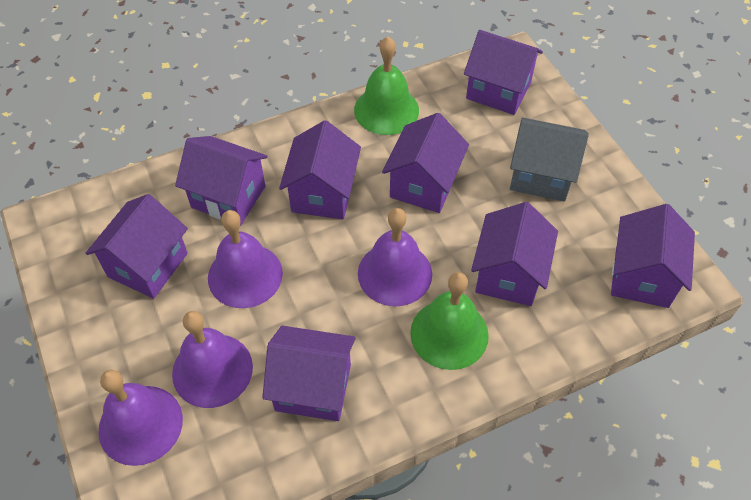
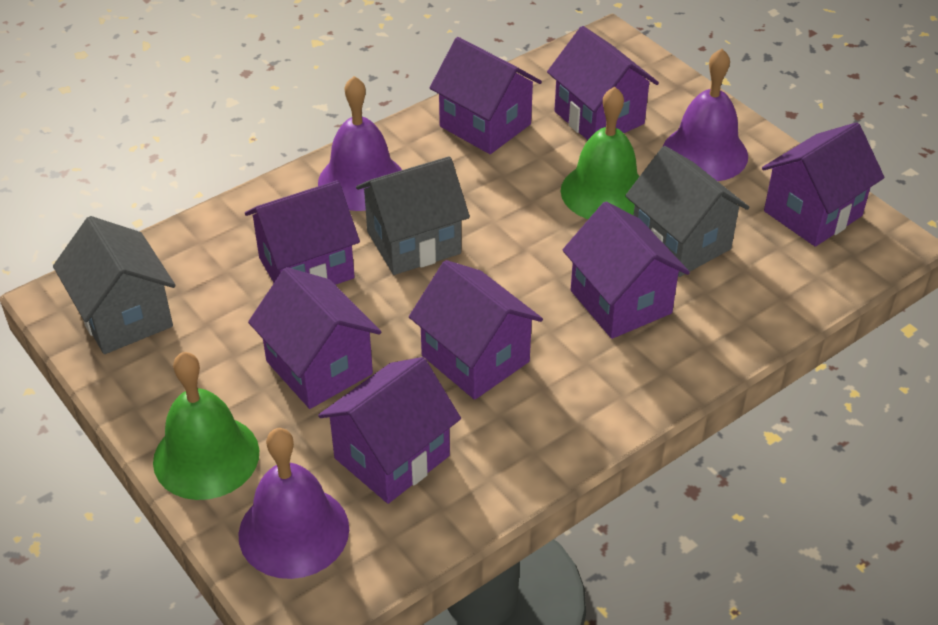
grey house: [510,118,589,202] = 1 -> [53,216,176,354] [356,156,470,275] [625,146,750,277] = 3
purple bell: [98,370,183,466] [172,311,253,408] [208,210,283,308] [358,208,432,306] = 4 -> [238,428,349,579] [318,76,402,211] [663,48,748,181] = 3

